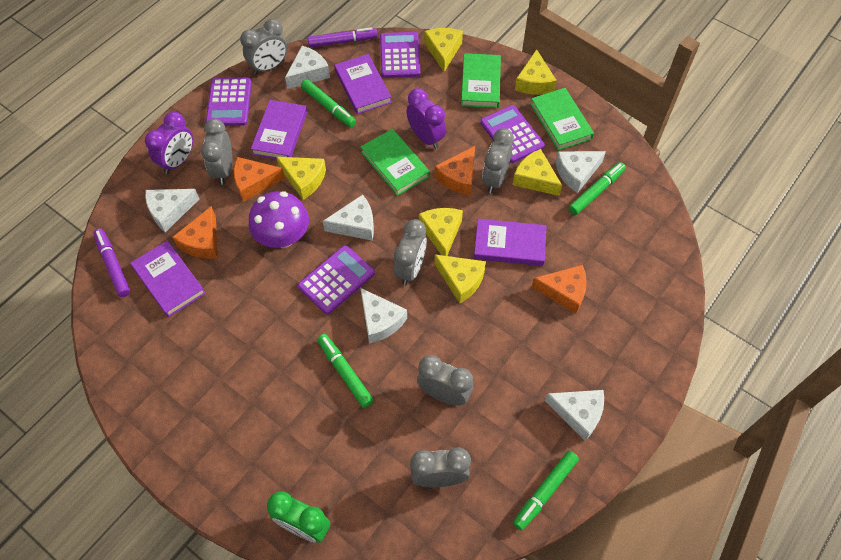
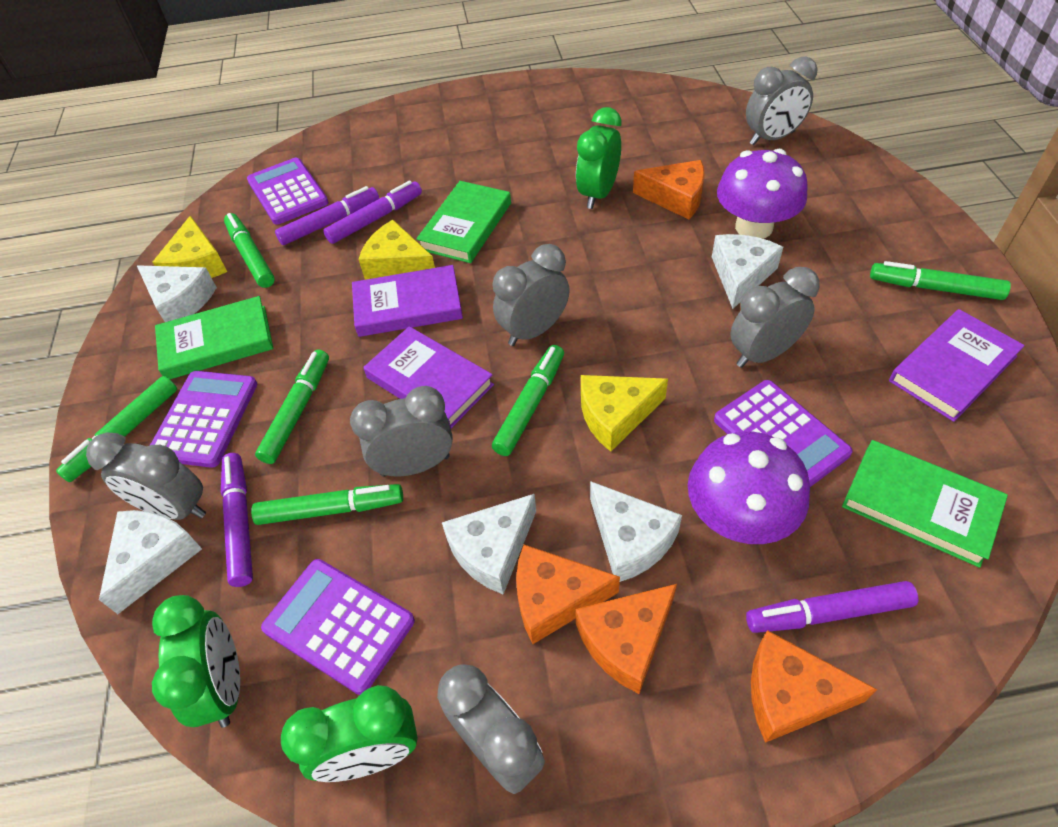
green clock: [267,491,330,543] = 1 -> [152,595,240,728] [281,685,418,782] [576,107,621,209] = 3
green marker: [301,79,356,127] [317,334,374,408] [513,451,579,531] [569,162,626,215] = 4 -> [56,376,177,482] [224,213,275,288] [251,484,403,525] [255,350,329,464] [492,345,564,456] [870,261,1011,300] = 6
purple book: [130,241,206,317] [251,100,307,159] [334,54,392,114] [474,219,546,266] = 4 -> [352,265,463,337] [363,326,494,428] [889,309,1025,422] = 3
purple clock: [145,112,193,174] [406,88,446,149] = 2 -> none = 0
purple marker: [93,228,130,297] [308,27,378,48] = 2 -> [221,453,253,587] [275,186,379,245] [323,180,422,244] [746,581,919,633] = 4
purple mushroom: [249,191,309,248] = 1 -> [688,432,810,544] [717,149,808,239] = 2
white cheese: [145,189,199,232] [285,46,330,89] [323,195,374,241] [360,288,407,343] [545,390,604,441] [555,151,606,193] = 6 -> [99,510,202,614] [137,265,217,322] [442,494,536,594] [590,481,682,582] [712,234,783,309] = 5
yellow cheese: [276,157,326,200] [419,208,463,256] [424,28,463,72] [434,254,486,303] [513,149,562,196] [515,49,557,95] = 6 -> [153,216,227,278] [359,220,435,280] [581,375,668,452] = 3

